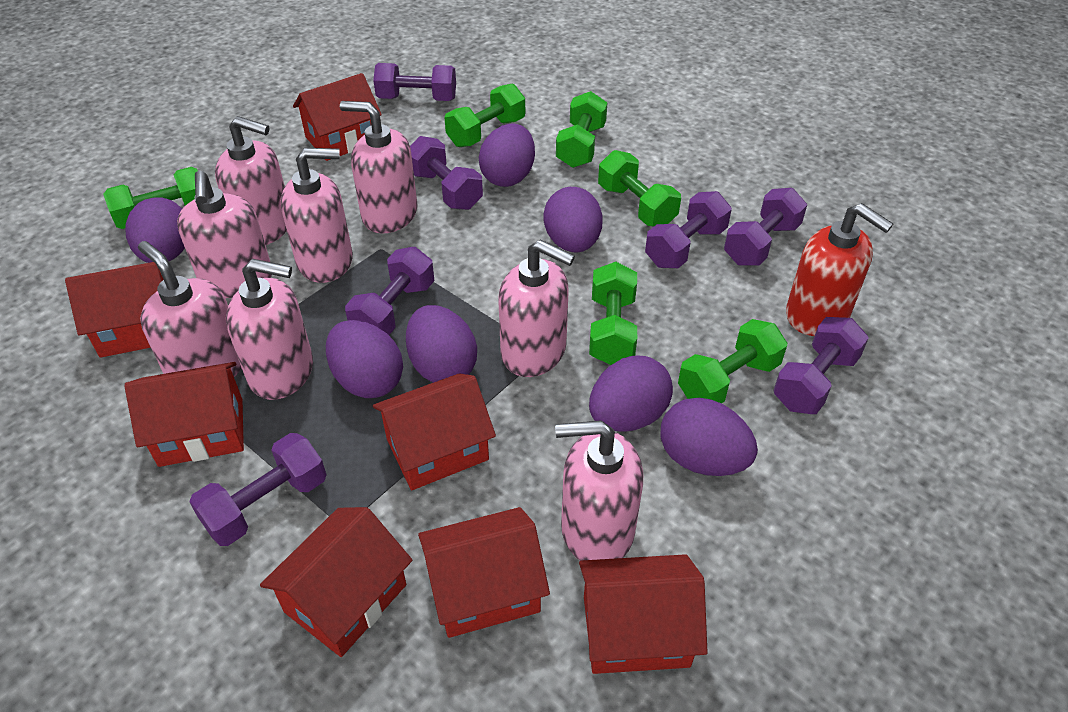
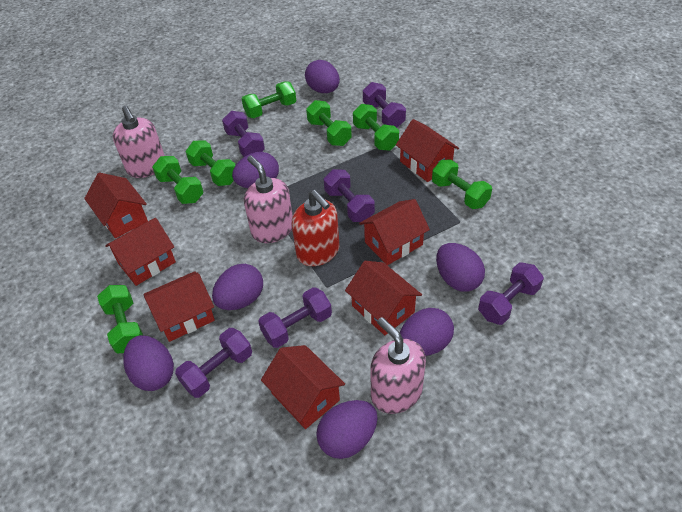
green dumbbell: [103,167,198,229] [444,84,525,147] [556,91,607,168] [589,262,637,365] [598,150,681,227] [678,319,787,403] = 6 -> [97,285,143,353] [152,156,203,204] [186,140,235,186] [242,81,296,118] [306,100,352,146] [353,104,399,151] [432,159,492,209] = 7
pink soap dispenser: [138,241,241,377] [177,171,272,298] [215,116,287,245] [226,259,313,400] [281,148,353,283] [340,101,417,233] [498,239,575,377] [555,420,643,561] = 8 -> [113,105,165,178] [244,156,293,243] [370,317,426,414] = 3
purple dumbbell: [189,433,327,546] [345,247,434,335] [373,63,456,101] [410,136,483,210] [645,191,732,268] [724,188,807,266] [773,317,869,414] = 7 -> [175,328,252,398] [222,111,265,157] [258,287,332,348] [324,169,375,222] [363,82,406,128] [478,262,544,325] = 6

